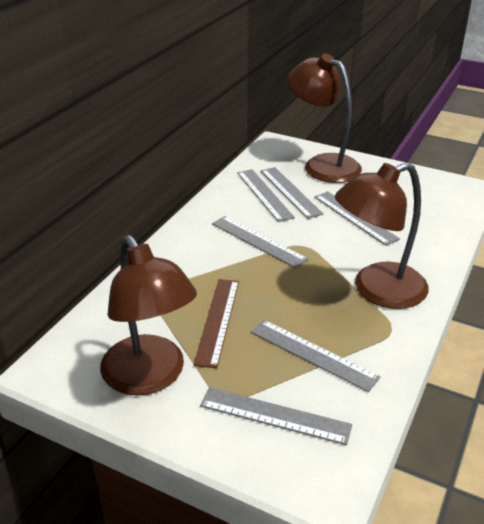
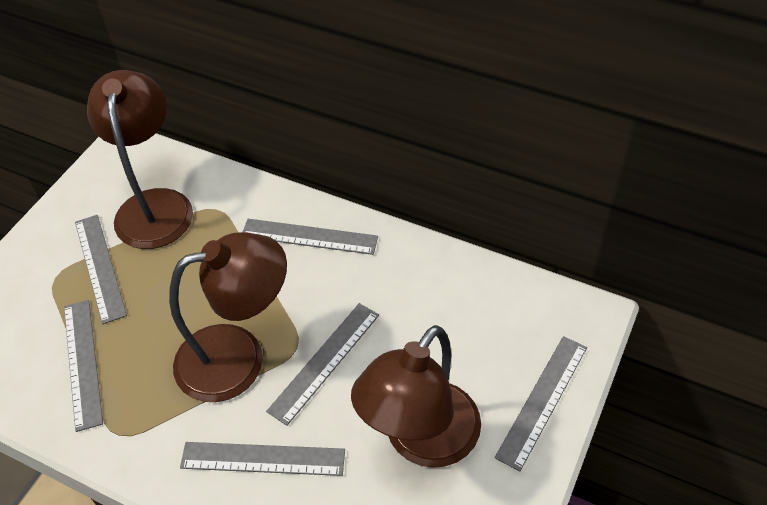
brown ruler: [194,279,239,368] = 1 -> none = 0

